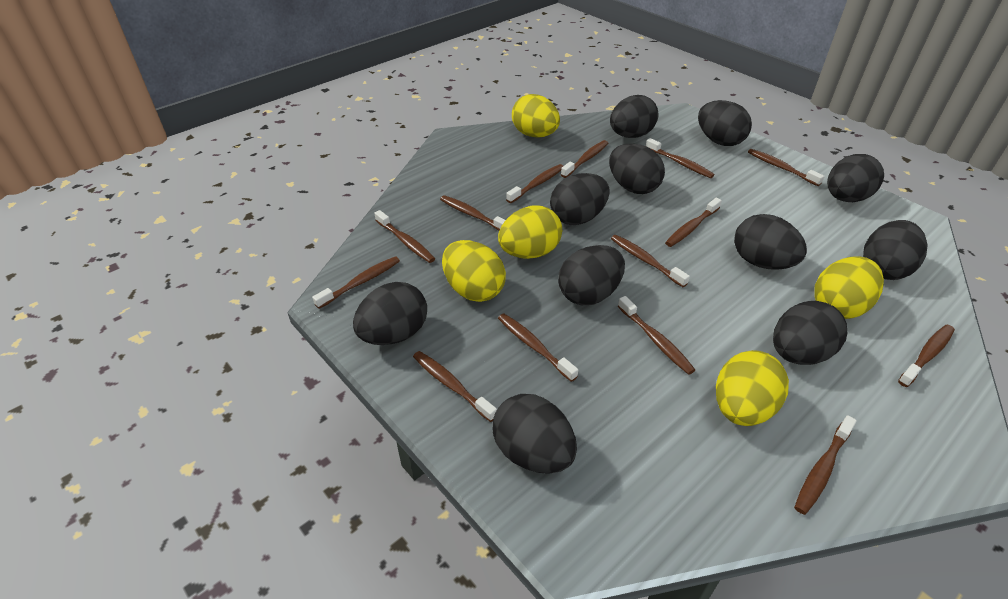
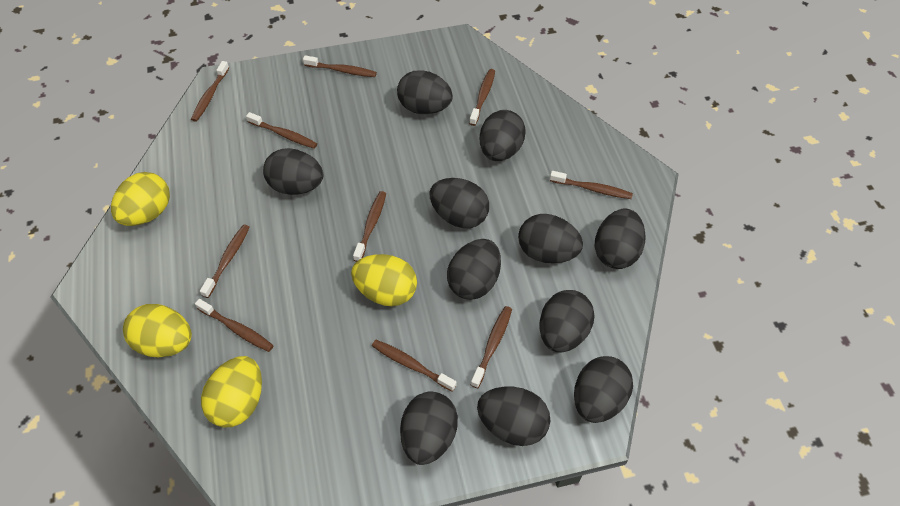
brown toothbrush: [312,256,400,309] [374,210,435,263] [413,351,497,422] [440,195,505,231] [498,314,578,382] [506,164,563,203] [561,140,608,178] [611,235,690,287] [618,296,695,375] [646,138,714,178] [665,198,722,247] [748,149,825,186] [794,415,857,515] [898,324,955,387] = 14 -> [191,61,229,122] [195,299,274,352] [200,224,250,298] [246,112,317,148] [303,55,377,77] [353,191,386,262] [372,340,457,392] [469,69,495,126] [471,306,512,388] [550,171,633,199] = 10
yellow egg: [442,240,506,302] [498,205,562,259] [512,94,560,138] [716,350,789,426] [814,256,884,319] = 5 -> [111,172,170,226] [123,304,192,357] [201,356,262,428] [351,254,417,306] = 4

